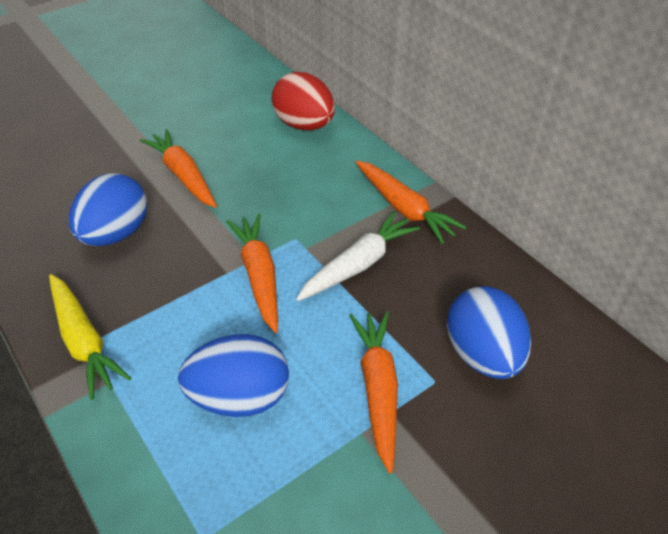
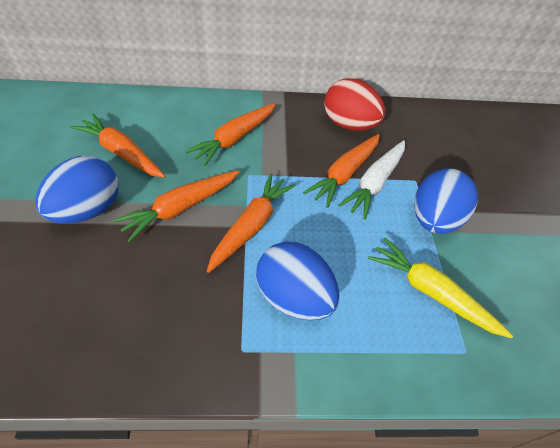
orange carrot: [140,129,217,208] [226,214,278,333] [349,311,398,474] [355,160,466,244] = 4 -> [71,114,165,178] [114,170,240,242] [185,103,276,166] [207,173,296,273] [303,134,380,208] = 5

